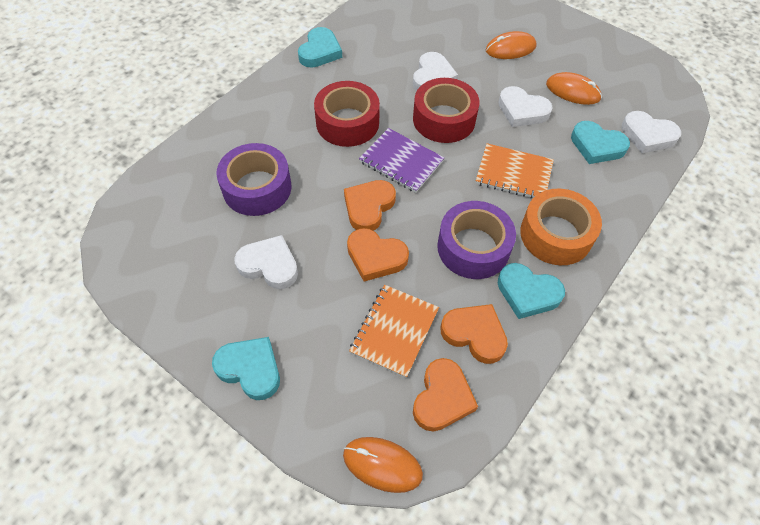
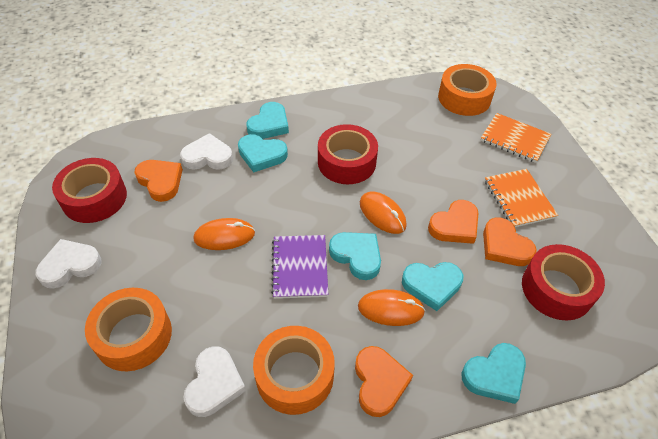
orange tape: [520,189,602,265] = 1 -> [85,288,172,371] [253,326,335,415] [438,64,497,116] = 3
purple tape: [216,143,291,216] [437,201,516,279] = 2 -> none = 0
red tape: [314,81,380,147] [413,78,480,143] = 2 -> [52,158,127,223] [318,124,378,184] [522,244,605,320] = 3
turquoise heart: [212,337,280,400] [298,27,342,68] [498,263,565,319] [571,121,630,164] = 4 -> [238,134,288,172] [247,102,289,139] [329,232,381,280] [402,262,463,311] [461,343,526,404] = 5
white heart: [234,235,298,289] [413,52,458,91] [498,86,553,127] [622,111,681,153] = 4 -> [35,239,102,289] [180,133,233,170] [183,346,246,417] = 3

